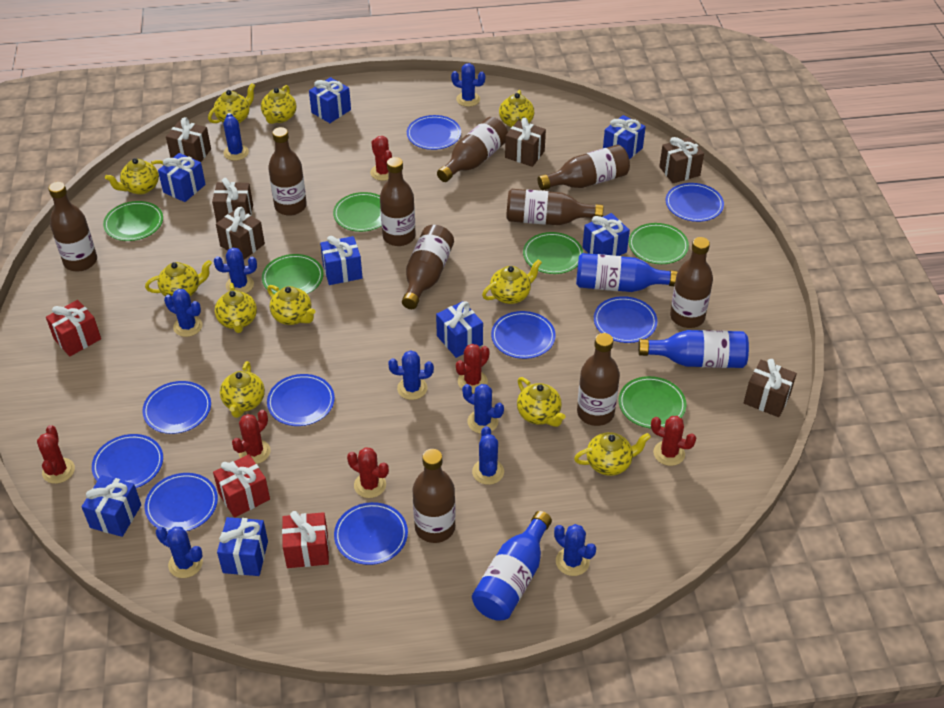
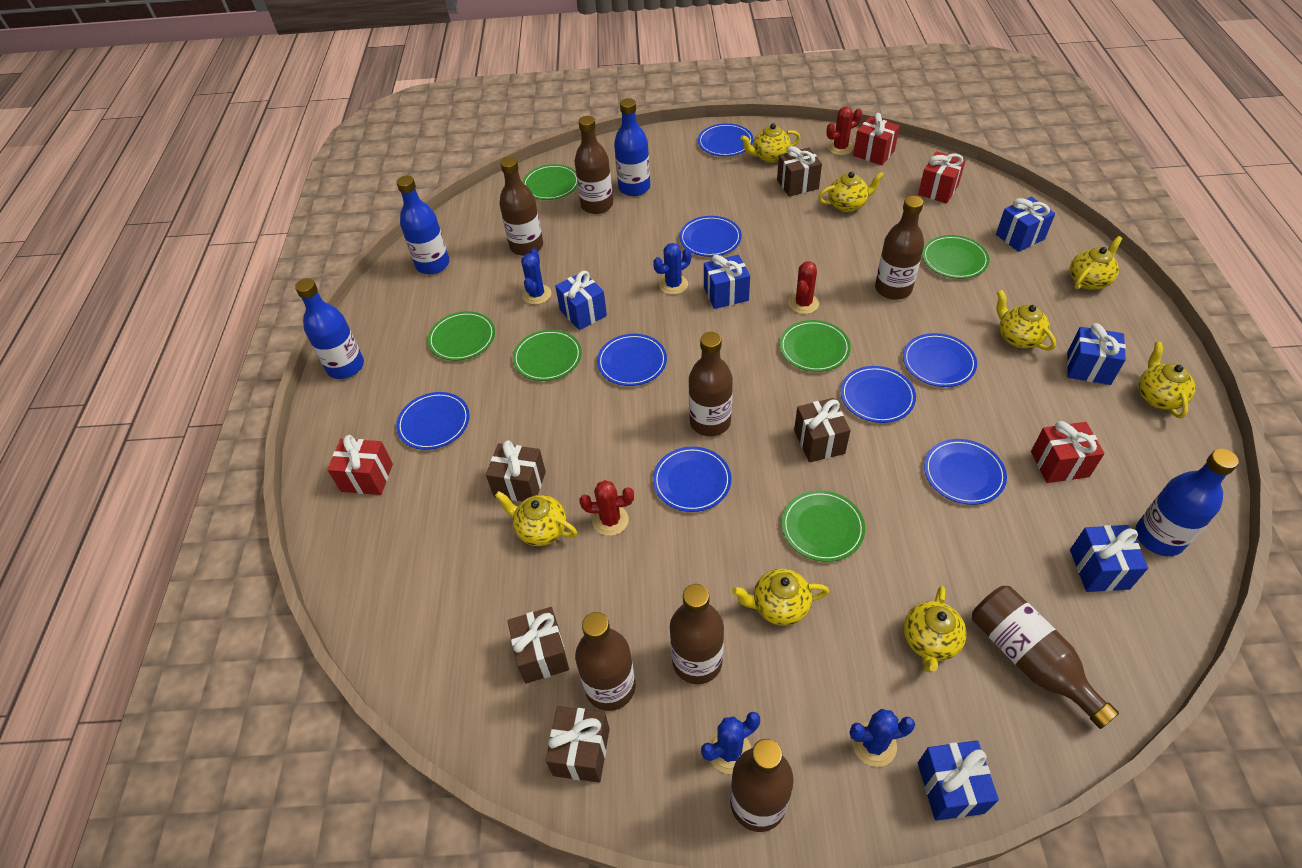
blue bottle: [472,511,552,620] [576,253,678,292] [638,330,749,368] = 3 -> [295,278,364,379] [396,176,449,274] [614,98,650,196] [1135,449,1239,556] = 4
blue cactus: [156,527,203,578] [164,289,203,337] [214,248,257,293] [223,113,249,161] [388,350,434,400] [451,63,485,107] [462,384,504,434] [472,426,504,485] [554,524,596,576] = 9 -> [521,248,551,305] [653,243,691,295] [701,712,760,774] [850,709,915,767] = 4
blue gift: [82,475,141,537] [158,153,206,202] [217,517,268,576] [309,77,351,123] [320,236,363,285] [436,301,483,358] [583,213,630,256] [603,115,646,159] = 8 -> [555,271,607,330] [704,254,750,309] [918,740,999,821] [996,197,1055,252] [1067,323,1126,385] [1070,525,1148,592] = 6
blue plate: [92,434,163,488] [142,381,211,434] [145,473,218,532] [267,374,335,426] [334,502,408,565] [407,115,461,150] [491,311,556,359] [594,296,657,343] [666,183,724,222] = 9 -> [396,392,470,450] [597,334,667,386] [653,447,732,512] [679,216,742,257] [698,123,754,156] [841,366,916,423] [903,333,977,387] [924,439,1007,505] = 8
brown bottle: [48,182,97,271] [268,127,307,216] [380,157,416,246] [402,225,454,309] [412,449,456,543] [437,117,508,182] [506,189,604,225] [538,145,630,190] [577,333,620,426] [670,237,713,328] = 10 -> [499,157,543,256] [574,116,613,214] [575,612,636,711] [670,584,724,684] [689,332,733,436] [730,739,794,832] [875,196,924,300] [972,586,1119,729] = 8
brown gift: [166,117,211,162] [212,178,253,223] [216,207,265,260] [505,118,546,167] [659,137,704,183] [744,359,797,417] = 6 -> [486,440,546,502] [507,607,569,684] [545,706,610,782] [777,146,822,197] [794,398,851,463] = 5
red cactus: [37,425,75,484] [232,410,271,464] [347,447,389,498] [370,136,392,181] [456,344,489,393] [651,416,696,466] = 6 -> [579,480,634,536] [788,261,819,314] [826,107,862,155] = 3
red gift: [46,300,101,356] [213,454,270,518] [282,511,329,568] = 3 -> [327,435,393,495] [853,113,900,165] [918,151,966,203] [1031,421,1105,483] = 4
yellow teapot: [105,158,163,195] [145,260,212,296] [208,83,256,123] [215,283,257,333] [220,361,265,418] [261,85,296,124] [267,285,316,325] [482,259,542,304] [499,90,534,127] [517,377,565,427] [574,432,651,476] = 11 -> [495,491,577,546] [732,569,829,626] [740,123,800,163] [818,172,884,212] [904,586,967,673] [997,290,1056,351] [1070,236,1123,290] [1138,342,1196,418] = 8

